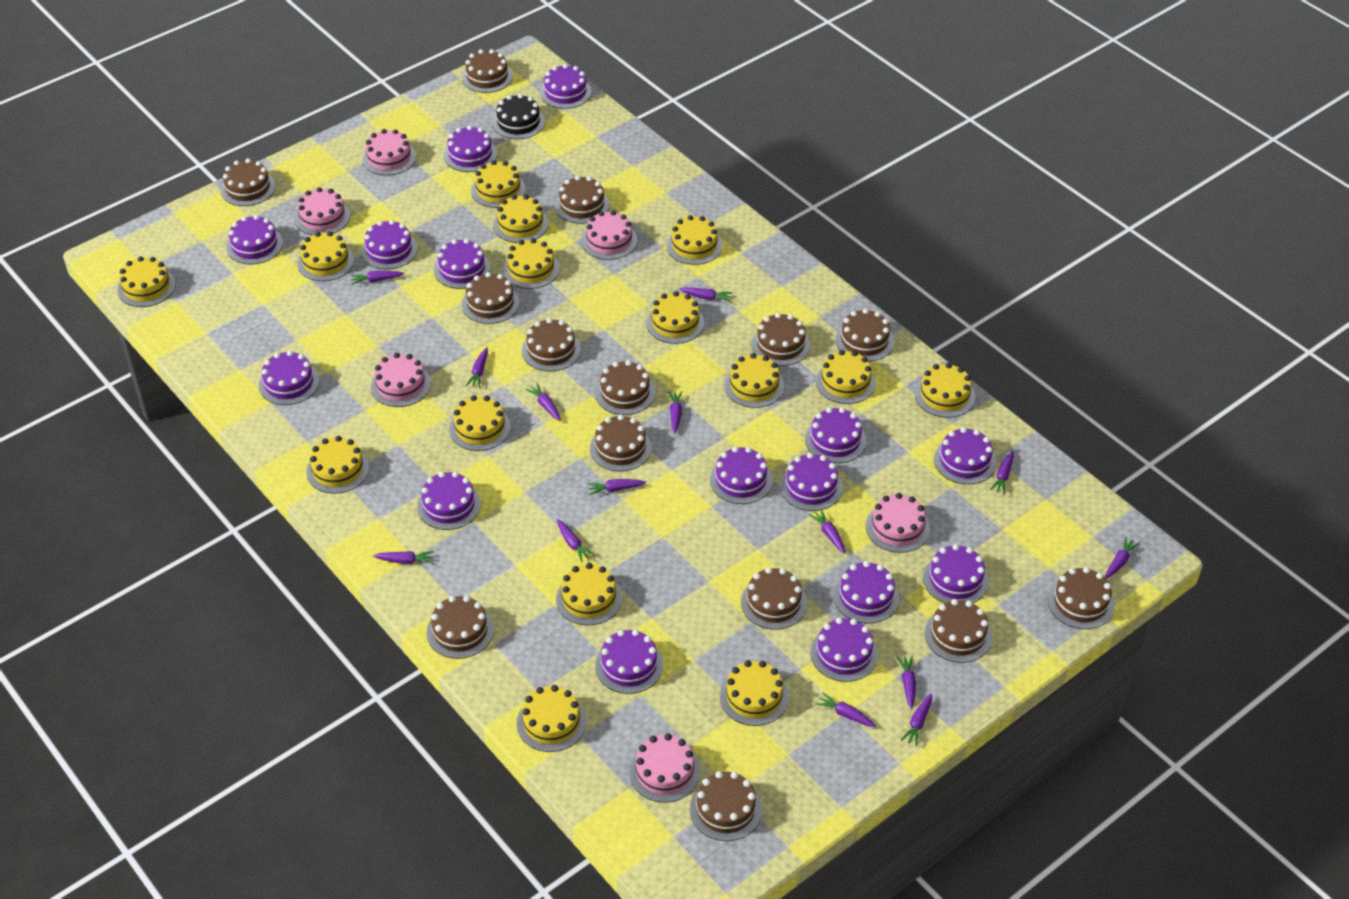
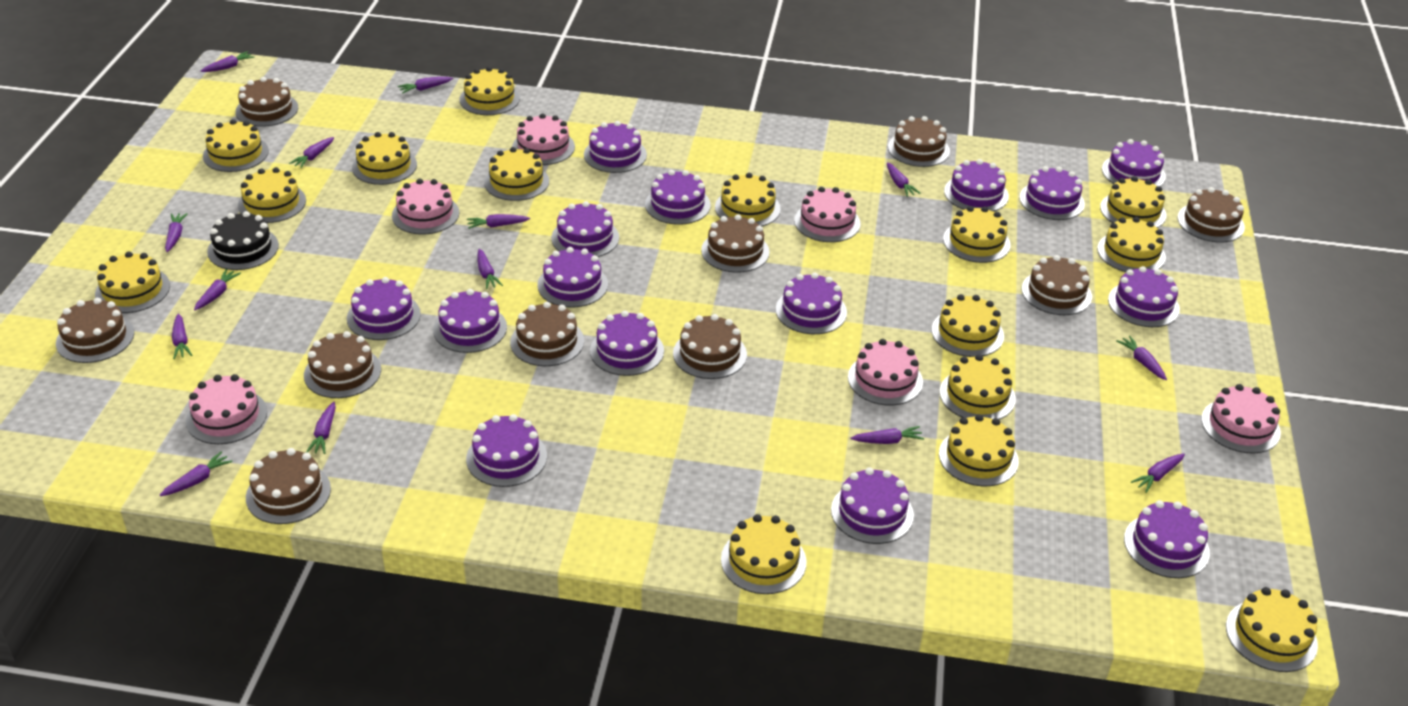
brown cake: [220,158,275,206] [427,596,494,659] [462,49,513,93] [462,272,519,324] [522,318,581,371] [555,176,609,224] [590,414,651,471] [595,360,655,415] [690,771,762,841] [741,567,807,630] [752,313,810,366] [835,309,894,362] [925,599,992,663] [1048,567,1115,629] = 14 -> [56,298,134,363] [235,77,298,127] [246,448,331,524] [304,331,381,398] [510,302,584,366] [673,314,747,379] [701,214,769,273] [888,116,950,167] [1021,255,1092,315] [1177,187,1245,242] = 10

